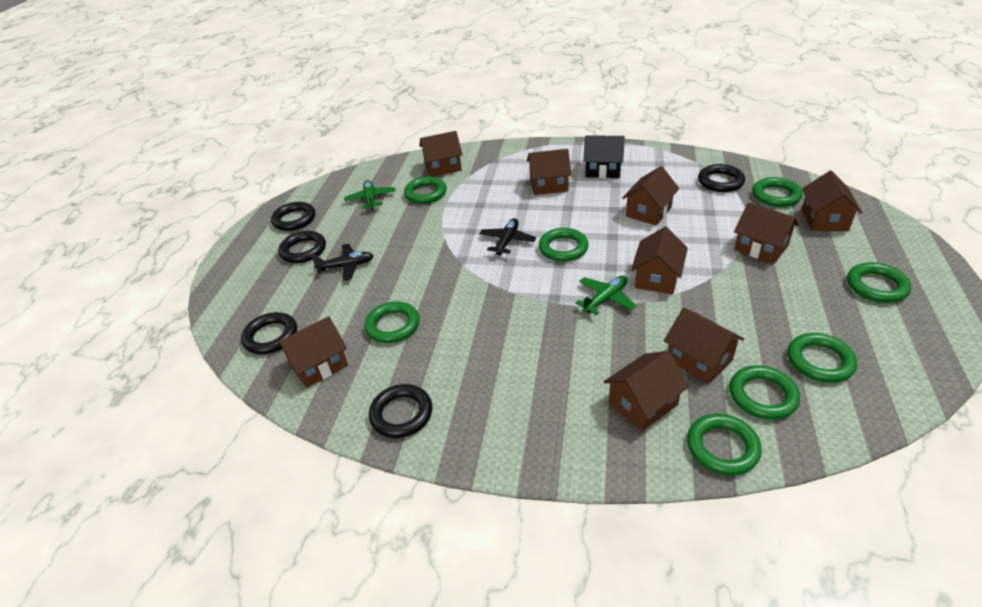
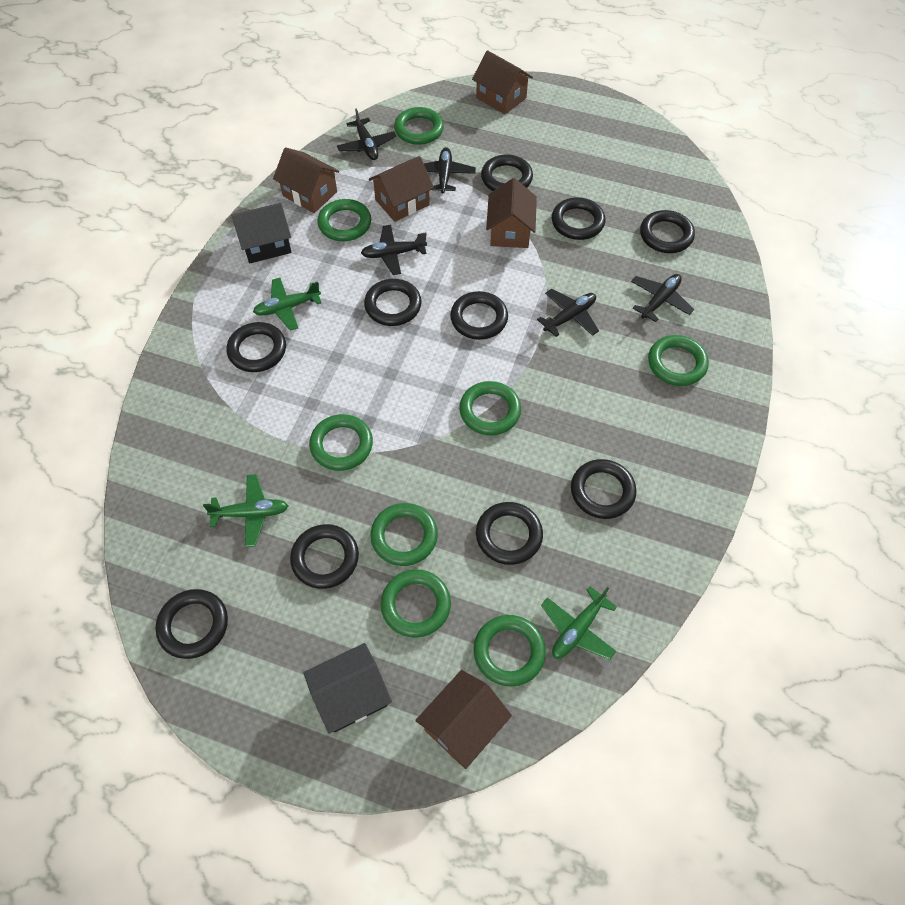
black house: [583,135,625,178] = 1 -> [231,203,292,264] [303,643,392,734] = 2
black plane: [311,244,374,281] [479,218,536,255] = 2 -> [337,108,397,160] [361,225,427,275] [424,147,476,193] [537,289,599,337] [631,274,694,322] = 5
black ring: [241,312,297,354] [271,202,315,231] [278,231,326,263] [369,384,432,438] [698,164,745,192] = 5 -> [156,589,228,659] [227,322,286,372] [290,524,359,589] [364,279,422,326] [450,291,508,340] [476,502,543,565] [481,154,533,191] [552,197,605,240] [571,459,636,519] [640,210,695,253] = 10
brown house: [277,316,348,388] [420,131,463,177] [527,149,571,195] [604,351,689,431] [622,166,679,225] [631,227,688,294] [664,308,744,384] [734,203,799,264] [802,171,862,231] = 9 -> [273,147,340,213] [369,156,434,222] [415,670,512,769] [472,50,533,114] [486,178,537,248] = 5
green plane: [344,180,396,210] [575,275,636,315] = 2 -> [203,474,288,547] [253,278,322,331] [541,586,617,660] = 3

